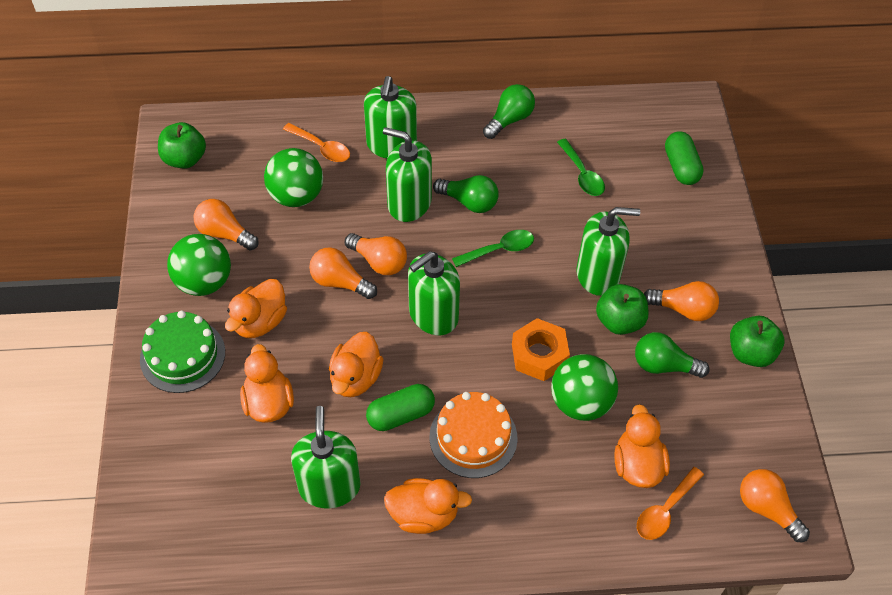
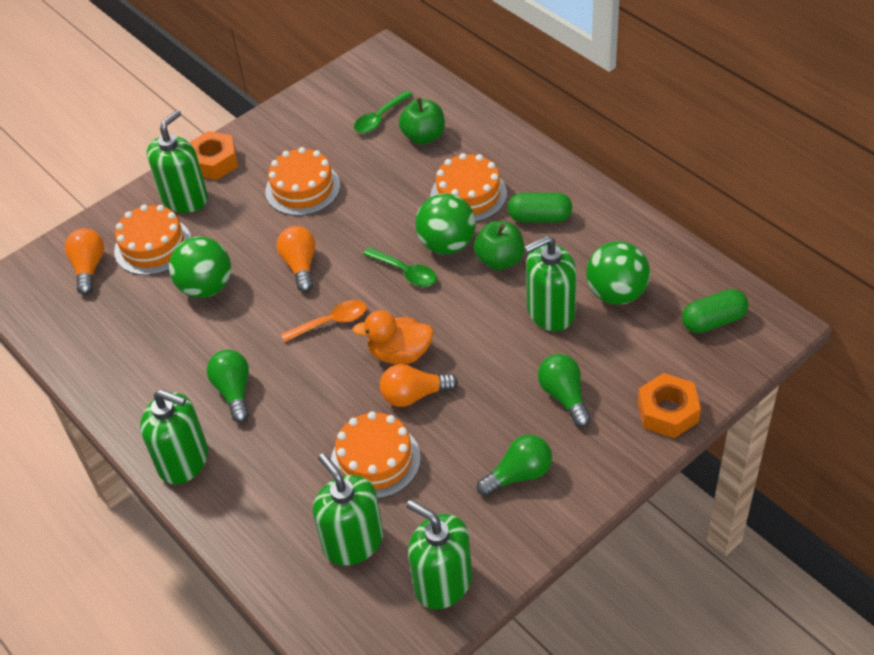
green apple: [158,122,206,169] [596,284,649,335] [730,316,784,367] = 3 -> [399,98,445,144] [474,221,524,270] = 2
green cake: [140,311,225,393] = 1 -> none = 0
orange cake: [430,392,517,478] = 1 -> [114,204,191,275] [265,147,340,216] [331,411,421,499] [430,153,507,222] = 4
orange duck: [225,279,287,338] [240,344,294,423] [329,332,383,397] [384,478,472,534] [614,404,670,488] = 5 -> [352,310,434,364] = 1
orange light bulb: [194,199,259,250] [309,247,377,299] [345,233,407,275] [644,281,719,321] [740,469,810,542] = 5 -> [65,228,104,295] [277,226,315,292] [380,364,458,407] = 3
orange nut: [512,318,570,381] = 1 -> [189,131,238,180] [638,373,701,438] = 2
orange spoon: [283,123,350,162] [637,467,704,540] = 2 -> [281,300,367,342] = 1

